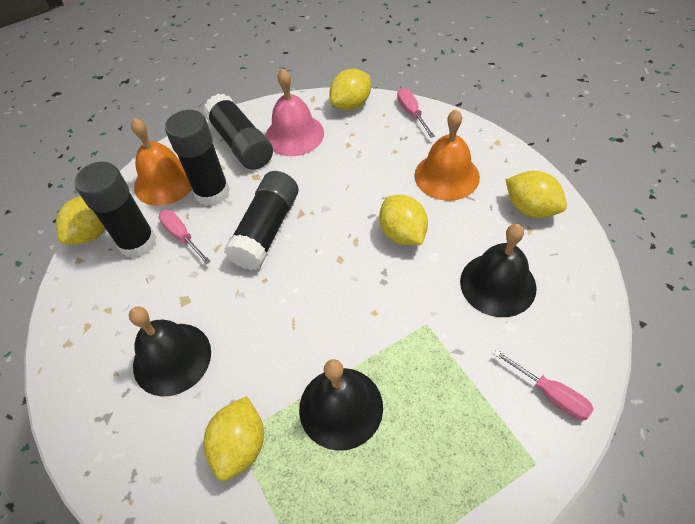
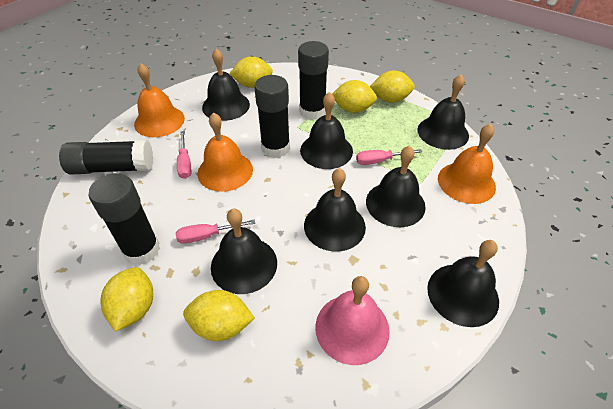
black bell: [129,306,211,396] [299,359,383,451] [460,224,537,317] = 3 -> [202,49,250,121] [211,209,277,294] [300,92,353,169] [304,168,366,252] [366,145,426,227] [417,75,469,150] [427,240,499,327] = 7
orange bell: [131,118,192,206] [414,109,480,201] = 2 -> [134,63,185,137] [197,112,253,192] [438,124,496,204] = 3

